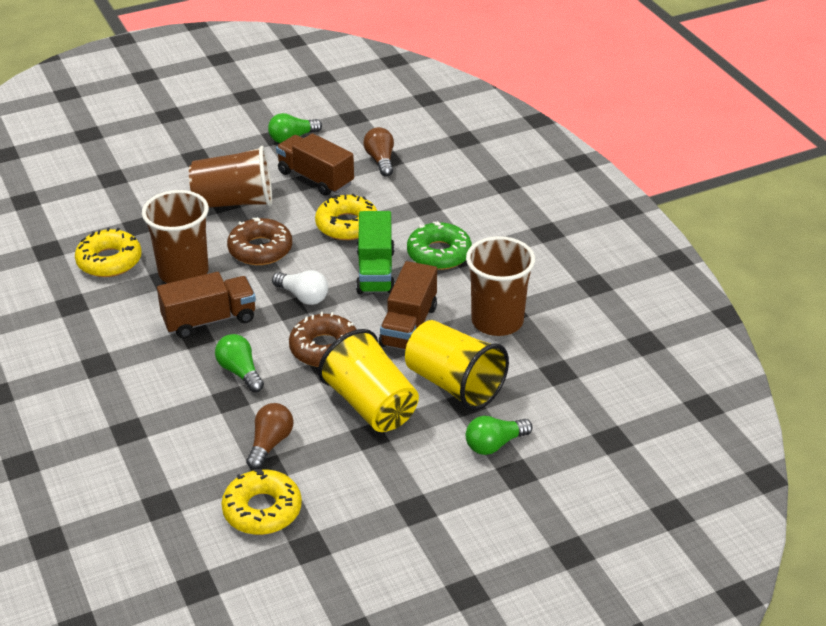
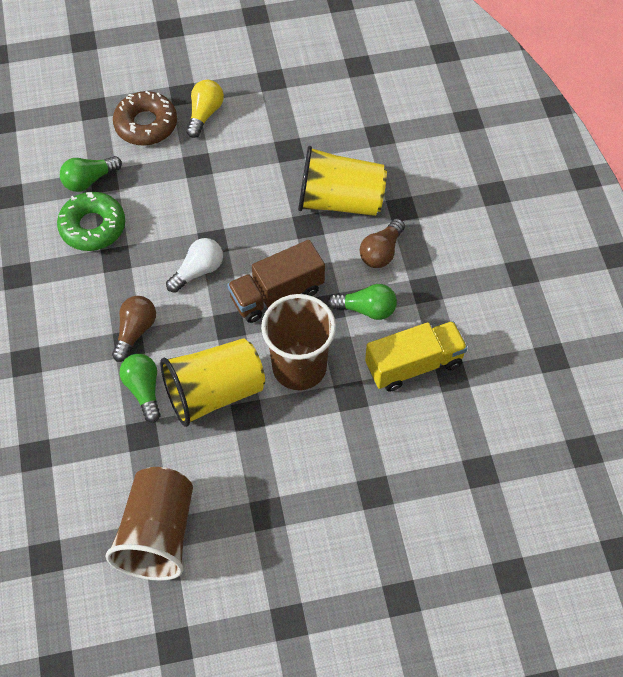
brown cup: [142,190,209,283] [189,146,272,208] [466,236,535,336] = 3 -> [106,467,193,581] [261,294,336,390] = 2
brown donut: [227,217,292,265] [289,312,357,367] = 2 -> [113,91,177,146] = 1
brown truck: [157,272,256,339] [276,133,354,196] [379,261,437,350] = 3 -> [227,240,325,323] = 1
green truck: [356,211,395,294] = 1 -> none = 0
yellow donut: [75,227,142,277] [221,469,302,535] [315,194,377,240] = 3 -> none = 0
yellow light bulb: none = 0 -> [186,80,224,138] = 1
yellow truck: none = 0 -> [365,321,468,392] = 1

